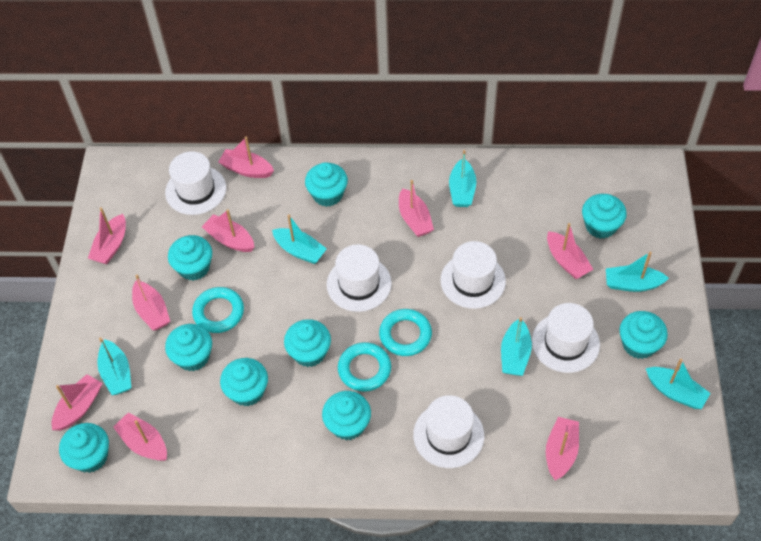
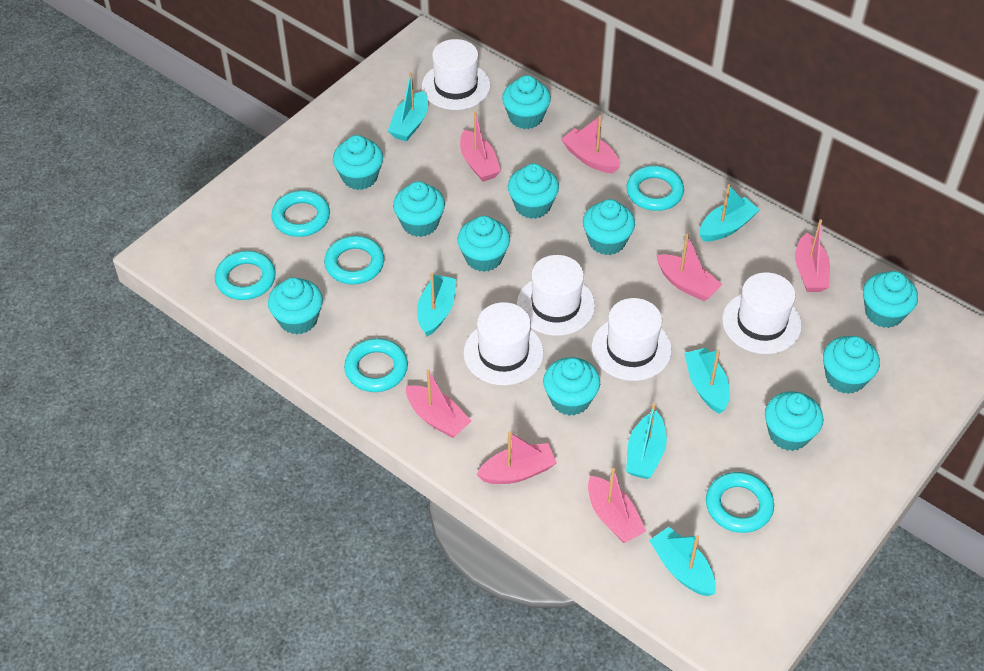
pink boat: [51,374,102,431] [88,207,126,264] [113,412,167,461] [132,275,170,330] [202,209,254,252] [218,137,274,178] [399,180,434,237] [546,417,579,480] [547,223,593,279] = 9 -> [406,369,471,438] [460,112,501,182] [476,431,557,484] [561,115,620,173] [588,468,646,543] [657,234,723,301] [795,220,830,292] = 7
turquoise cupcake: [59,423,109,473] [165,324,212,371] [168,235,212,281] [220,358,268,406] [284,319,331,367] [305,162,348,207] [322,391,371,440] [582,194,627,239] [619,311,668,359] = 9 -> [268,277,323,334] [333,135,383,190] [393,181,445,237] [457,216,510,272] [502,75,551,129] [508,163,559,219] [543,357,600,416] [583,199,635,255] [765,392,823,451] [823,336,880,394] [863,271,918,328] = 11
turquoise ring: [192,287,244,333] [338,342,391,392] [379,309,432,356] = 3 -> [215,251,276,300] [271,191,330,237] [324,236,384,284] [344,338,408,392] [626,166,684,211] [706,472,774,533] = 6

